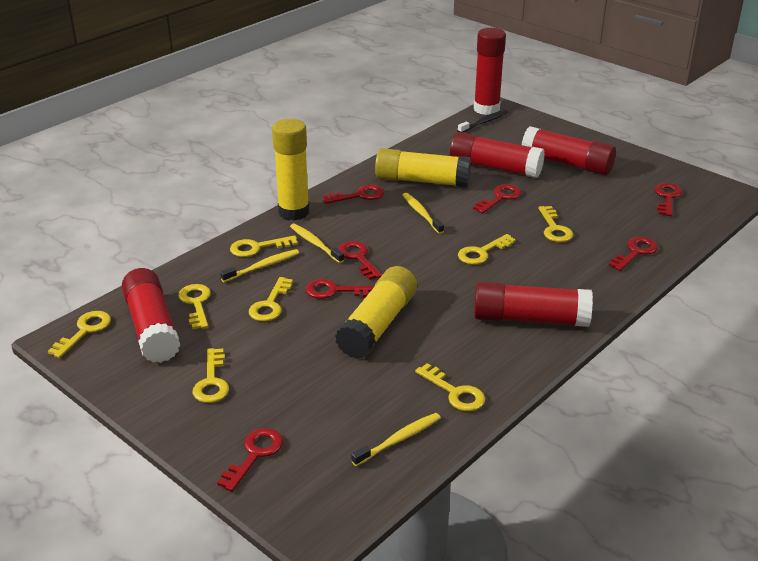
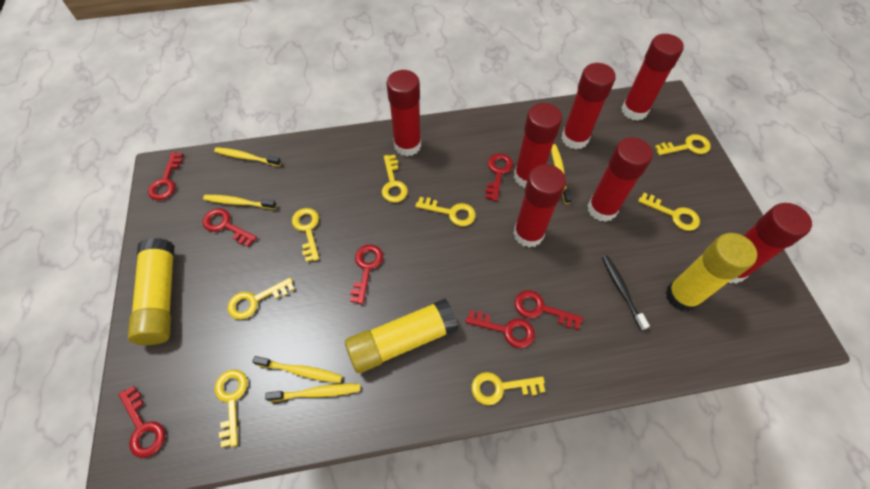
red glue stick: [122,268,180,363] [450,132,545,178] [474,28,506,115] [474,282,593,327] [522,126,616,175] = 5 -> [386,70,421,156] [513,164,566,247] [514,103,562,188] [561,63,616,149] [588,137,653,222] [622,34,684,121] [729,203,812,284] = 7
yellow toothbrush: [220,249,299,282] [290,224,344,263] [351,413,441,466] [402,193,444,234] = 4 -> [203,195,277,209] [214,147,281,166] [252,356,342,383] [265,384,360,402] [551,144,572,204] = 5

